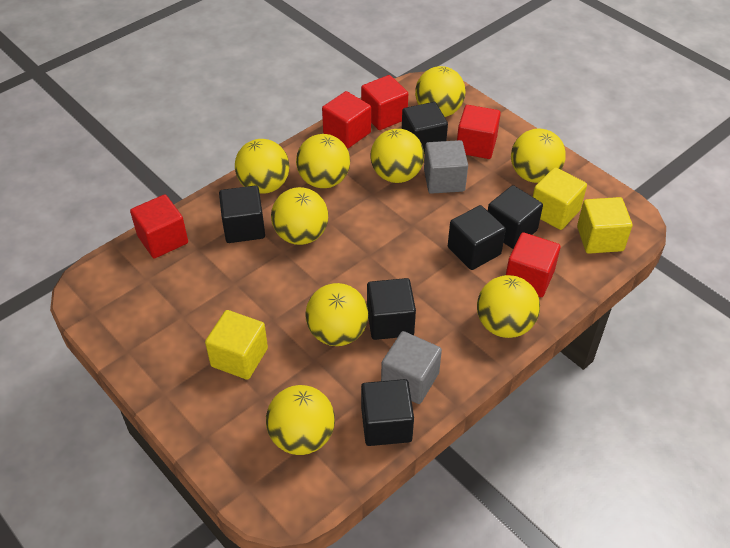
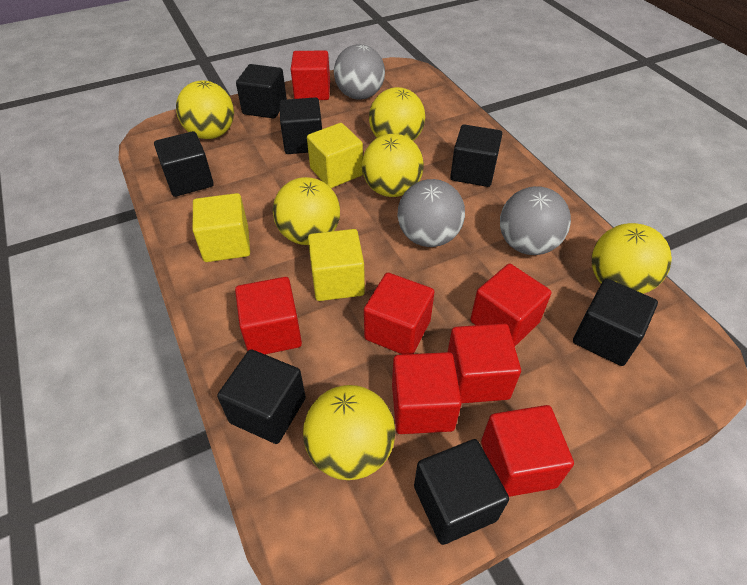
black cube: [219,185,265,243] [361,379,414,446] [367,278,416,340] [402,102,448,154] [448,205,506,270] [488,185,543,249] = 6 -> [154,131,214,197] [217,350,306,444] [236,64,287,119] [279,97,322,154] [414,439,509,545] [450,124,502,187] [573,279,658,366] = 7
grey ball: none = 0 -> [334,44,385,100] [398,179,465,247] [500,186,571,255] = 3
grey cube: [381,331,442,404] [424,140,468,194] = 2 -> none = 0
red cube: [130,194,188,258] [322,91,371,149] [361,75,408,130] [457,105,501,159] [506,232,561,297] = 5 -> [235,277,302,354] [291,51,330,100] [364,273,435,354] [392,352,462,434] [448,323,521,403] [470,264,552,346] [481,405,574,497] = 7
yellow ball: [235,139,289,194] [266,385,335,455] [271,187,328,245] [296,134,350,188] [305,283,369,346] [371,129,424,183] [415,66,466,117] [477,275,540,338] [511,128,566,183] = 9 -> [176,80,234,139] [273,177,340,245] [303,385,396,480] [362,134,424,197] [369,87,425,141] [592,223,672,294] = 6

